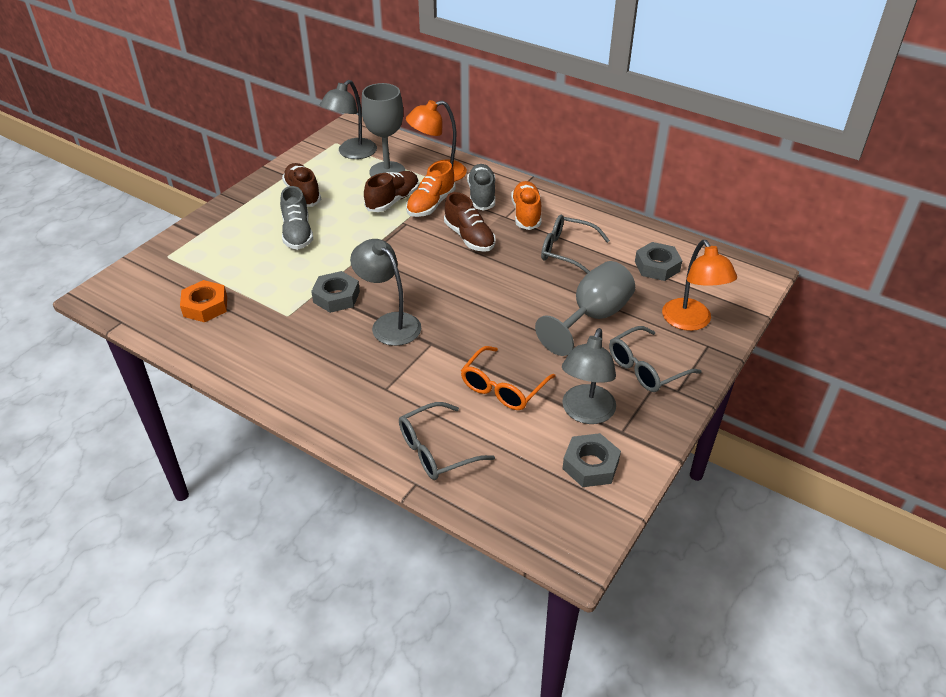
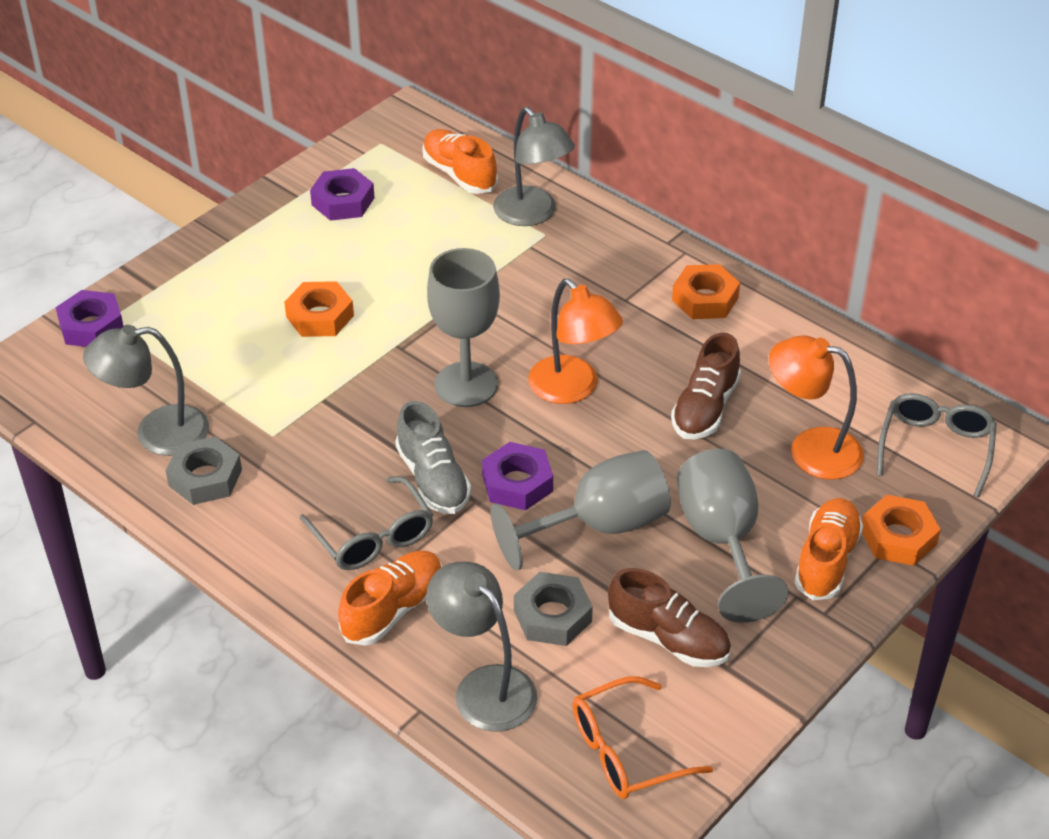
brown shoe: [282,163,321,207] [364,171,419,212] [444,192,496,252] = 3 -> [608,568,731,667] [671,333,741,439] = 2
grey glasses: [399,402,495,480] [541,215,610,274] [609,326,701,392] = 3 -> [300,476,433,570] [877,393,997,497] = 2
grey goblet: [361,83,405,177] [535,261,635,356] = 2 -> [427,248,500,407] [491,450,671,570] [677,449,789,623] = 3
grey nut: [311,271,360,313] [562,433,621,487] [635,242,682,281] = 3 -> [166,436,242,505] [514,572,593,646] = 2
grey shoe: [280,186,313,250] [467,164,495,211] = 2 -> [395,401,471,514] = 1
orange nut: [180,280,227,322] = 1 -> [284,281,354,337] [672,264,740,319] [862,495,941,566] = 3
orange shoe: [406,161,455,217] [511,181,542,230] = 2 -> [338,551,442,646] [422,129,498,194] [794,498,863,601] = 3
purple nut: none = 0 -> [55,290,124,347] [310,168,375,221] [482,442,553,510] = 3

